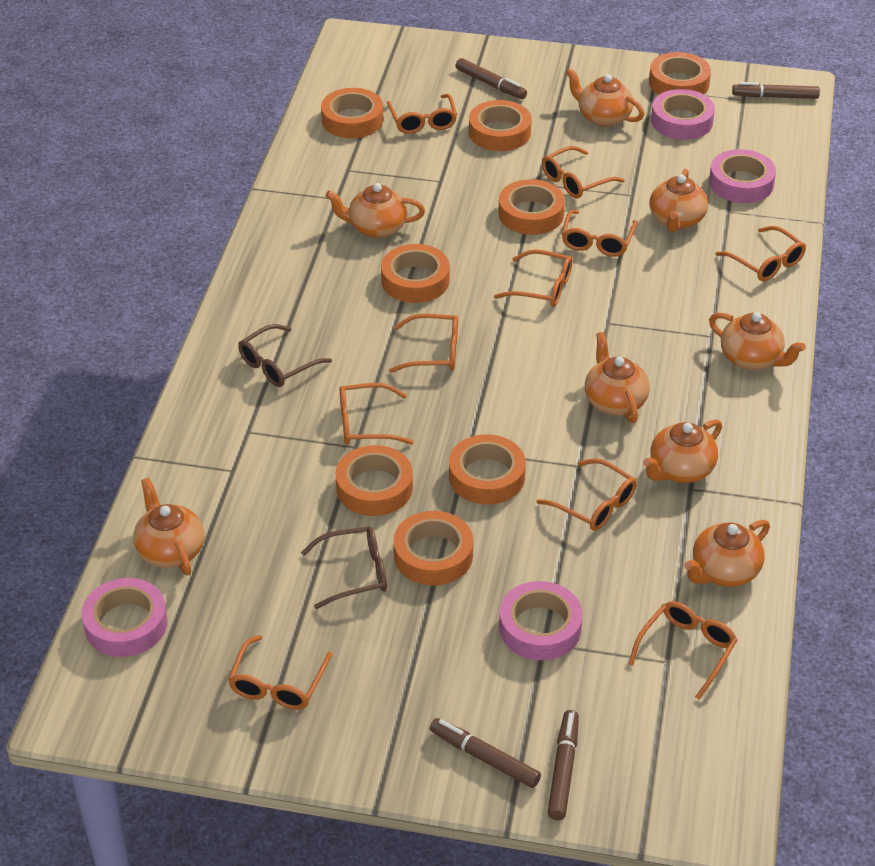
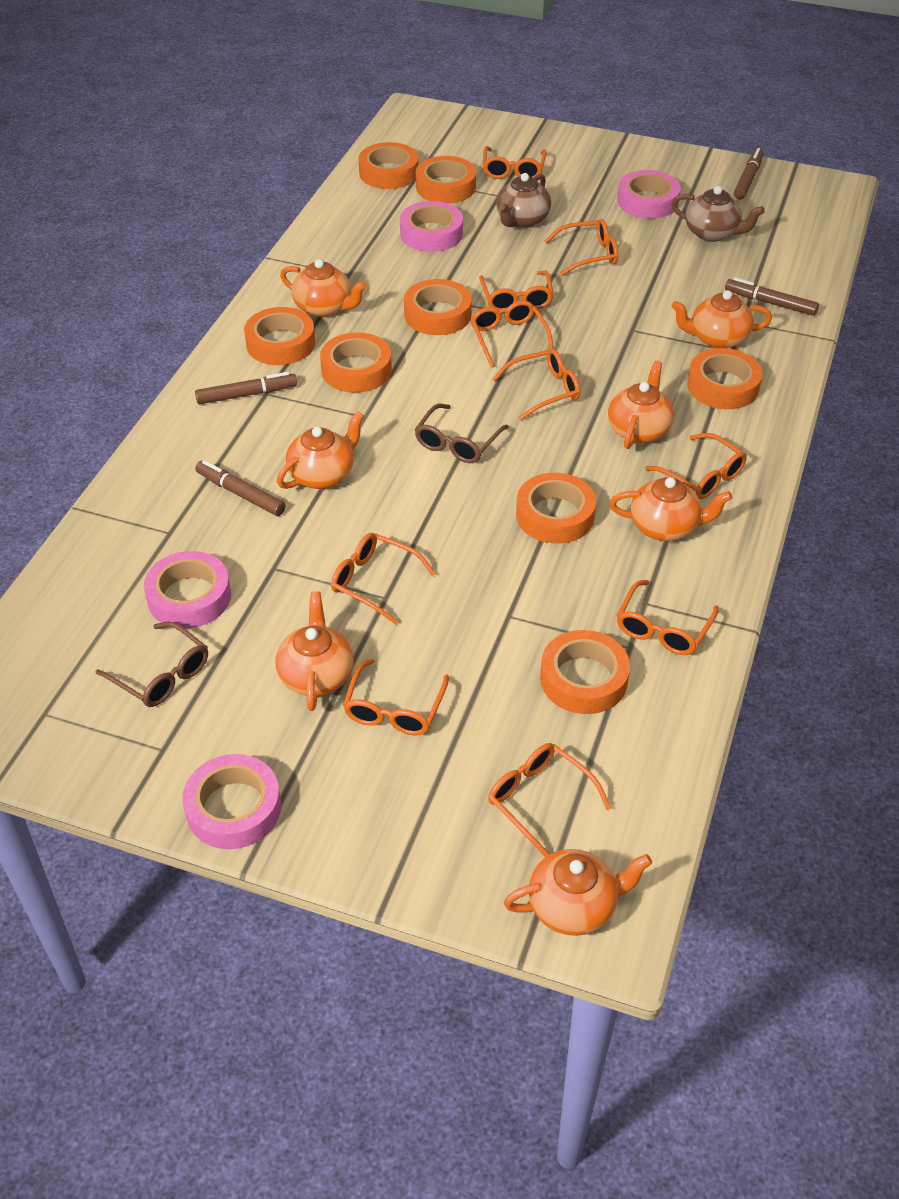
brown teapot: none = 0 -> [496,173,551,228] [672,186,765,242] = 2
orange teapot: [133,477,204,576] [326,183,425,238] [566,68,645,127] [585,332,650,423] [643,419,722,483] [649,169,708,232] [684,520,770,587] [709,312,806,370] = 8 -> [275,591,354,711] [277,411,364,489] [280,259,367,317] [504,849,652,936] [608,361,674,449] [610,477,732,541] [671,290,772,348] = 7

